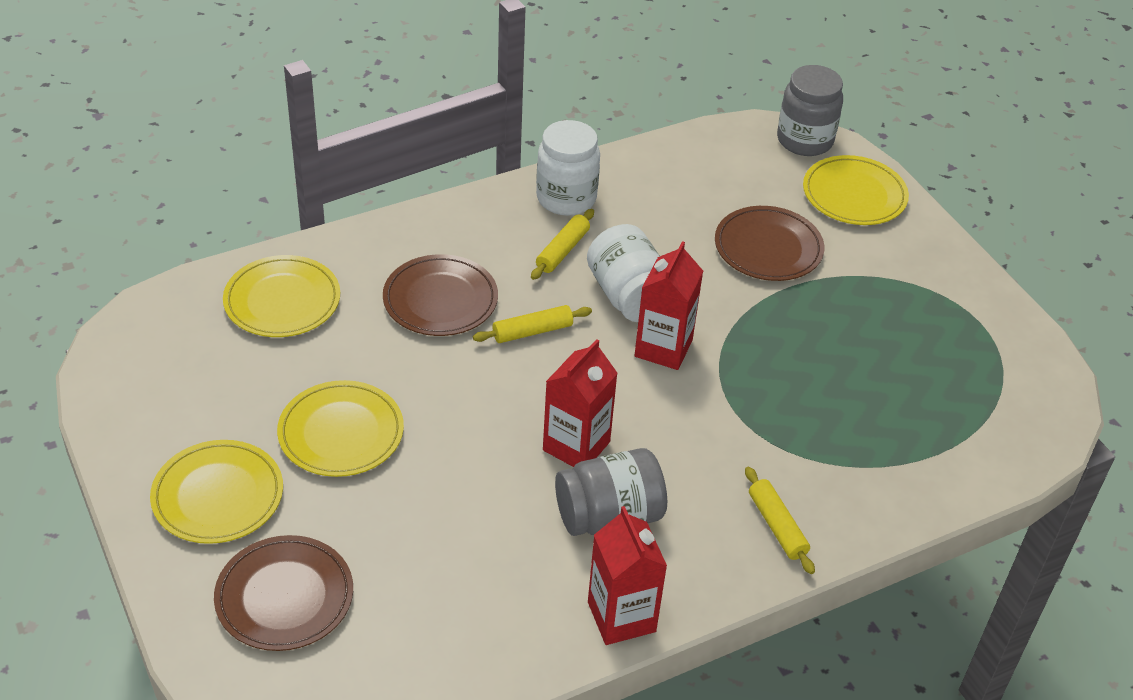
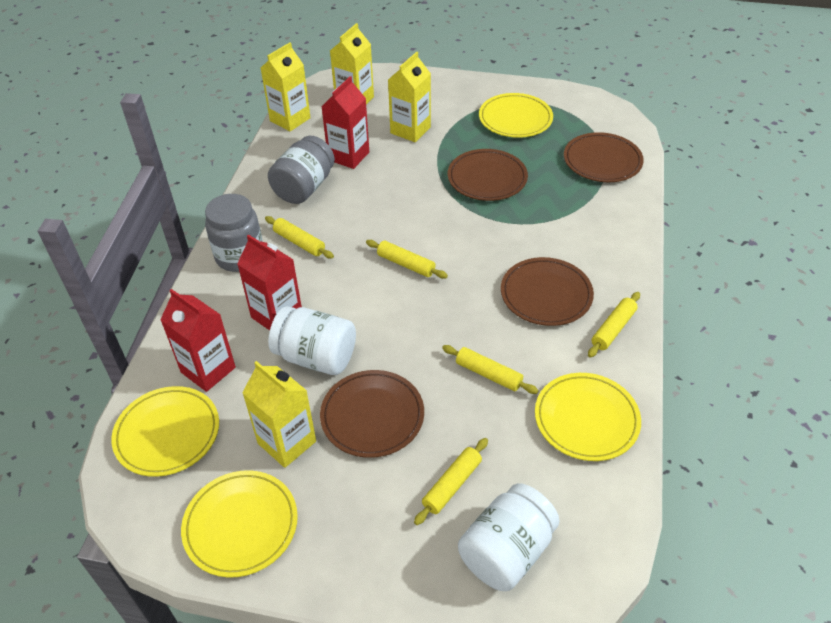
brown plate: [214,535,353,651] [383,254,498,336] [715,206,824,281] = 3 -> [320,370,424,458] [448,149,528,201] [501,257,594,326] [564,132,644,182] = 4
yellow carton: none = 0 -> [242,361,316,468] [261,42,311,132] [330,23,374,104] [388,52,431,142] = 4
yellow rolling pin: [473,305,592,343] [531,209,594,280] [745,467,815,574] = 3 -> [265,216,334,259] [366,240,448,279] [414,438,488,525] [442,345,539,394] [588,292,640,358] = 5

